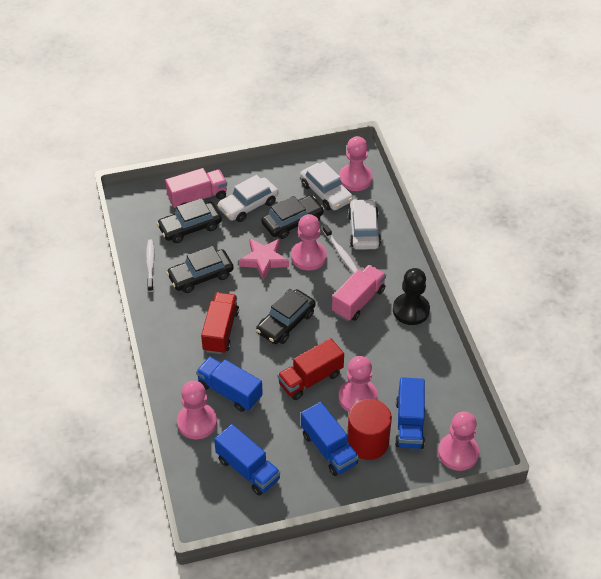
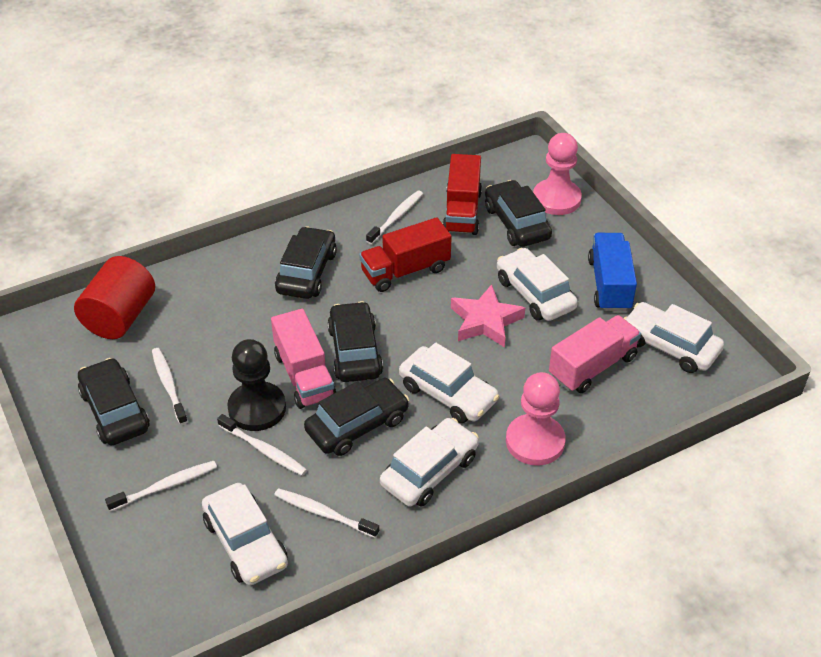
black car: [157,198,222,243] [166,246,234,293] [256,289,316,344] [261,195,324,239] = 4 -> [78,358,150,445] [275,226,337,299] [304,378,409,456] [327,301,383,382] [485,180,552,247] = 5
blue truck: [196,357,263,412] [214,424,280,496] [301,402,359,476] [395,377,425,449] = 4 -> [588,233,637,312] = 1
pink pawn: [177,381,217,439] [291,214,327,271] [339,136,373,191] [339,356,378,412] [438,412,479,471] = 5 -> [506,372,566,466] [533,133,582,215] = 2
white car: [217,175,278,222] [300,162,353,210] [348,199,381,250] = 3 -> [202,483,288,585] [380,418,479,507] [399,342,499,423] [497,248,578,321] [624,302,724,373] = 5
white toothbrush: [146,239,155,292] [322,224,358,273] = 2 -> [105,461,217,511] [152,348,188,425] [217,414,307,476] [274,488,379,538] [366,190,423,244] = 5

